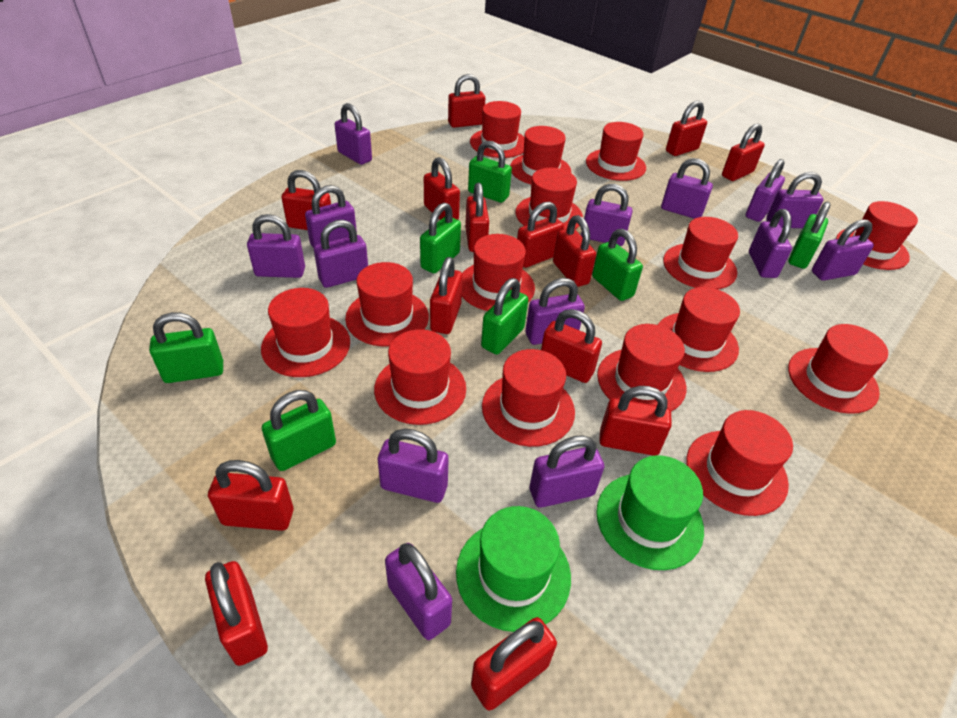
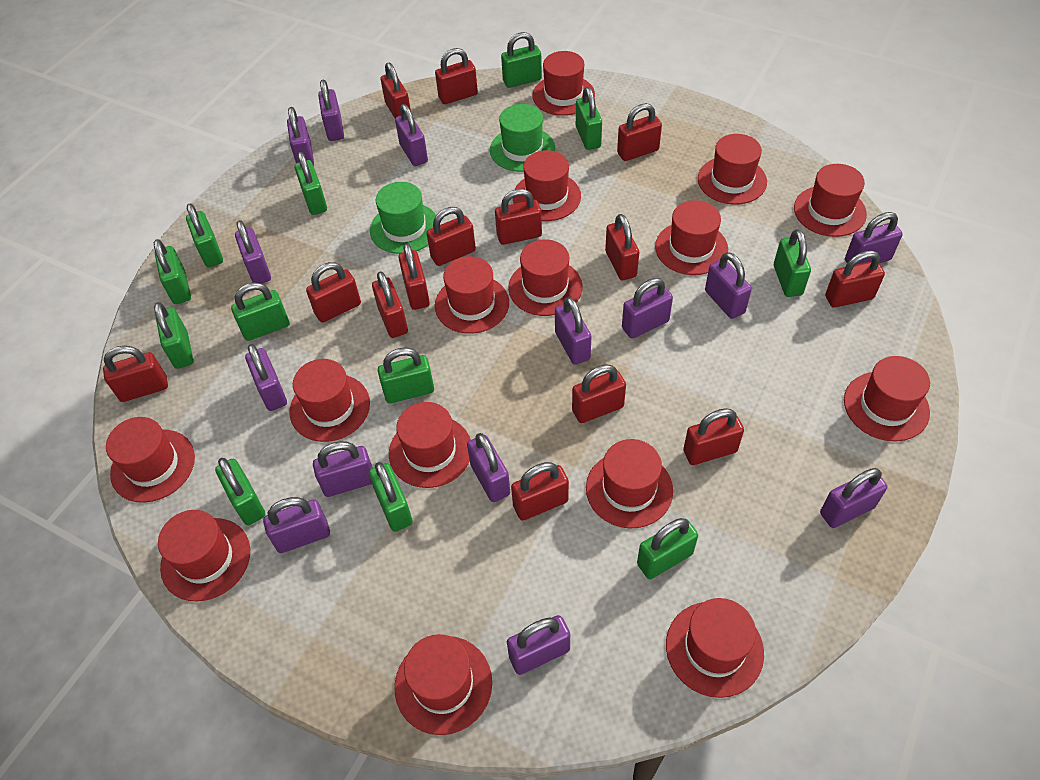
green padlock: [149,312,223,383] [262,390,336,471] [420,203,461,273] [468,141,512,203] [481,278,528,355] [592,229,643,301] [788,202,831,269] = 7 -> [154,239,191,304] [154,302,194,369] [186,204,223,267] [215,458,265,525] [231,282,289,341] [295,152,327,215] [369,462,413,532] [378,348,434,403] [501,32,542,88] [576,87,602,150] [637,518,698,579] [774,229,811,297] = 12

